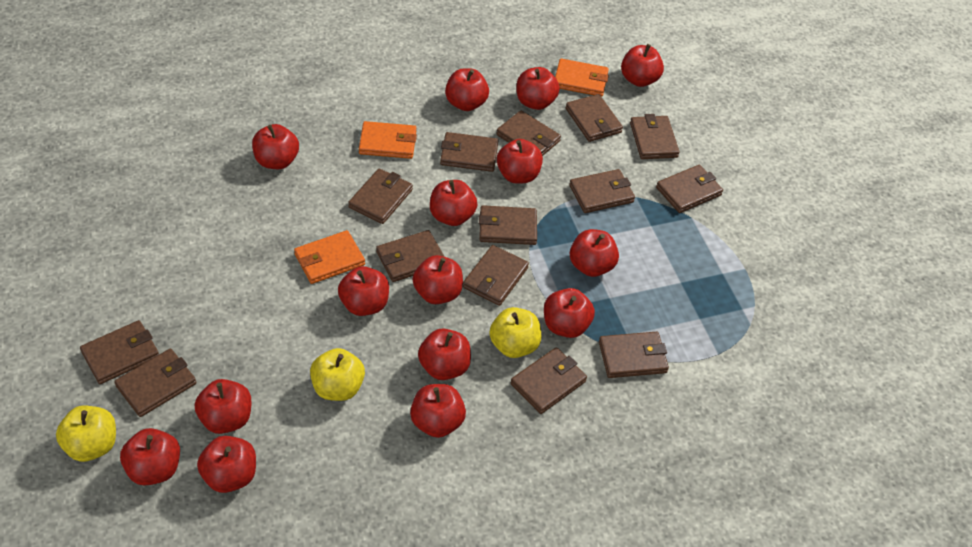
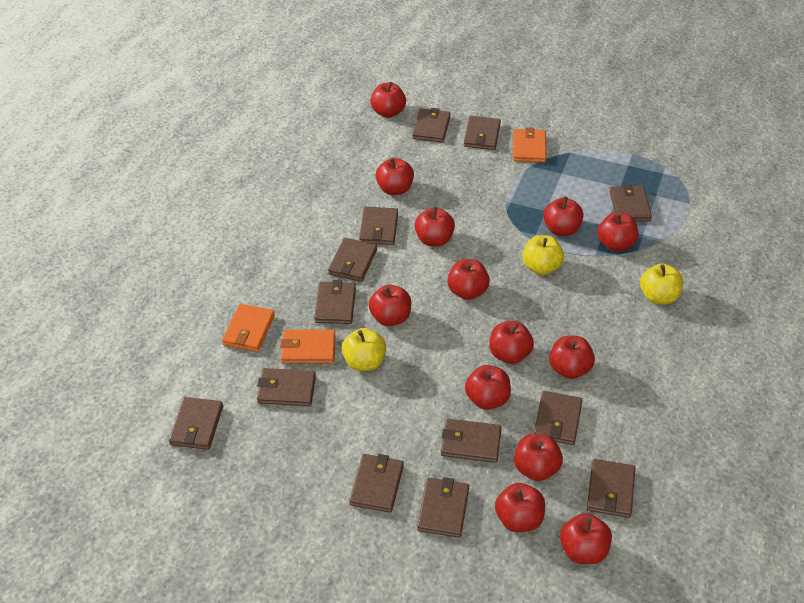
brown wallet: [80,320,159,384] [114,349,196,417] [348,169,413,224] [376,230,445,282] [440,132,498,172] [463,245,529,306] [479,205,537,245] [496,110,561,156] [511,347,587,414] [566,94,623,142] [569,169,635,213] [599,332,669,378] [630,114,679,159] [656,165,723,213] = 14 -> [169,397,223,450] [257,368,316,406] [314,280,356,324] [328,238,377,282] [349,454,404,513] [359,207,398,245] [412,108,451,143] [417,477,469,538] [441,419,501,463] [464,116,501,150] [534,391,582,445] [587,459,635,518] [610,184,652,222] = 13
red apple: [120,428,180,486] [195,379,252,434] [197,436,256,493] [252,124,299,169] [338,266,389,316] [410,384,466,438] [413,255,463,304] [418,329,471,380] [430,180,477,226] [445,68,489,111] [497,139,543,183] [516,67,560,110] [544,288,595,338] [570,229,619,277] [621,44,664,87] = 15 -> [369,284,411,326] [370,82,406,118] [376,157,414,195] [415,207,455,246] [447,259,490,300] [465,365,511,410] [489,321,534,364] [495,483,545,532] [514,434,563,481] [543,196,584,236] [549,335,595,379] [560,513,612,564] [598,212,638,251] = 13

